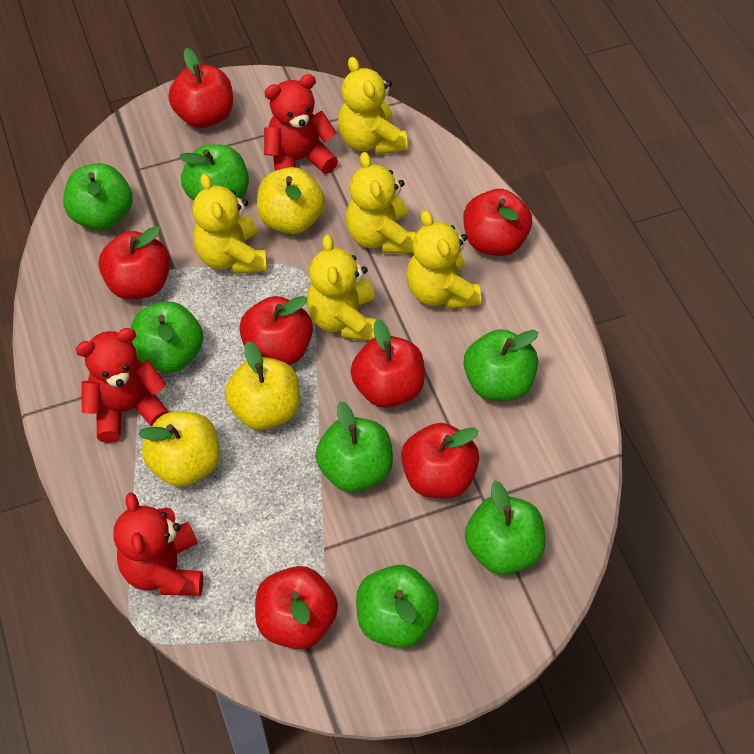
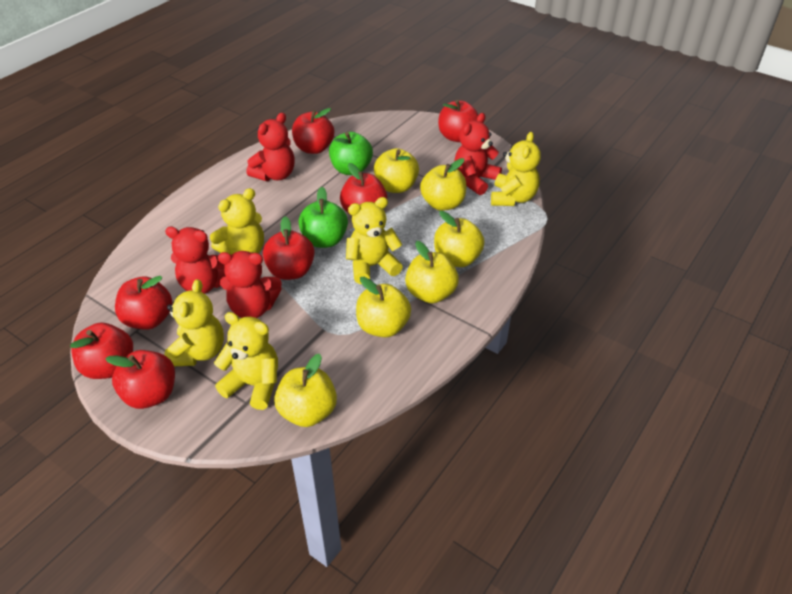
green apple: [63,163,133,230] [131,301,203,373] [179,144,249,201] [315,401,393,492] [356,565,439,648] [464,329,538,401] [465,481,545,575] = 7 -> [299,187,348,248] [329,132,373,175] = 2
red teddy bear: [76,328,169,443] [114,492,203,596] [264,74,338,174] = 3 -> [165,227,225,294] [218,251,282,318] [246,113,295,181] [454,113,502,195] = 4
yellow apple: [139,412,220,487] [225,341,300,430] [257,167,325,234] = 3 -> [274,354,337,427] [356,277,411,337] [374,148,419,193] [405,241,459,303] [420,158,466,211] [434,211,484,267] = 6

